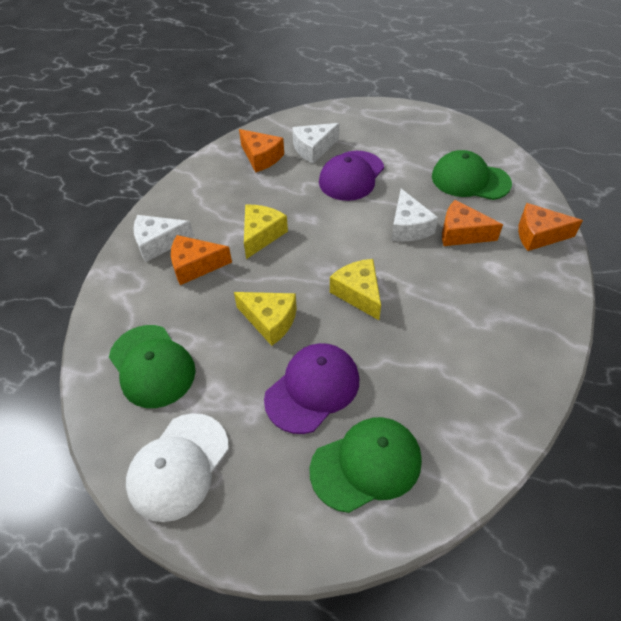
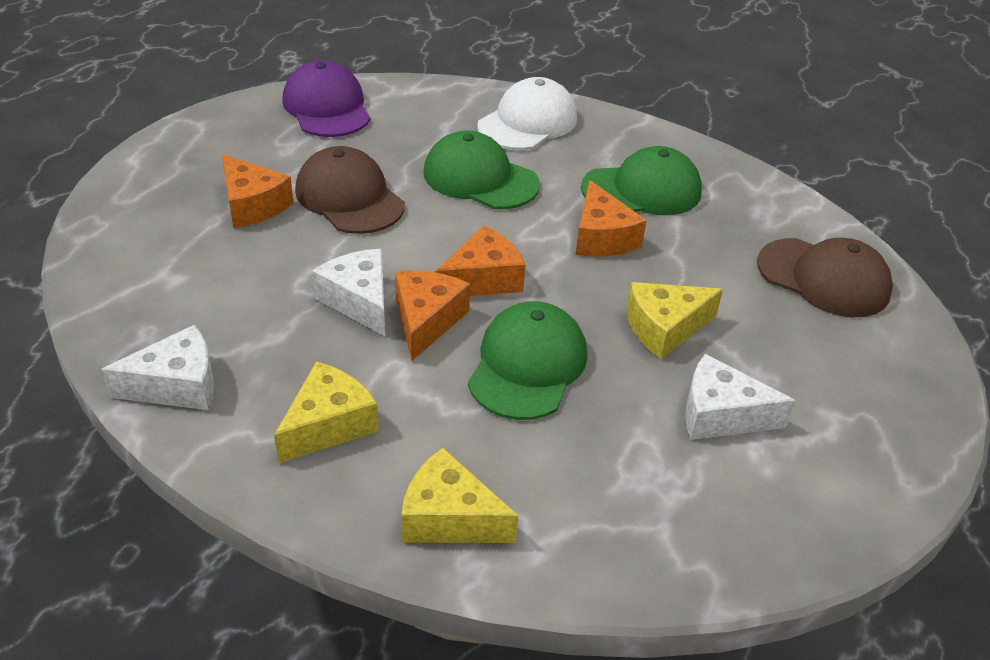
brown cap: none = 0 -> [295,146,405,234] [757,238,893,317] = 2
purple cap: [264,343,359,434] [319,151,384,201] = 2 -> [282,60,370,137] = 1

